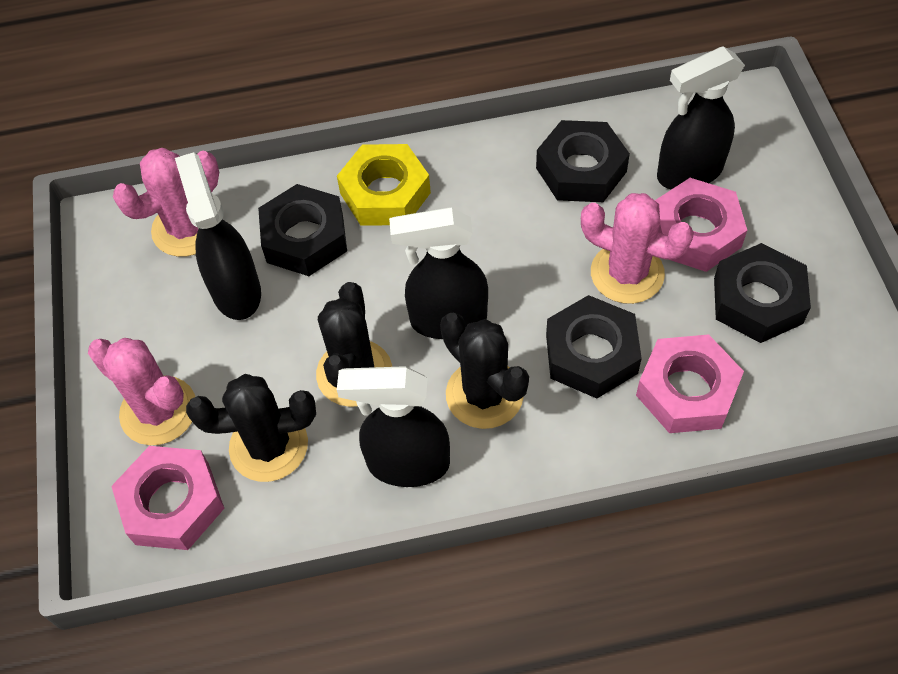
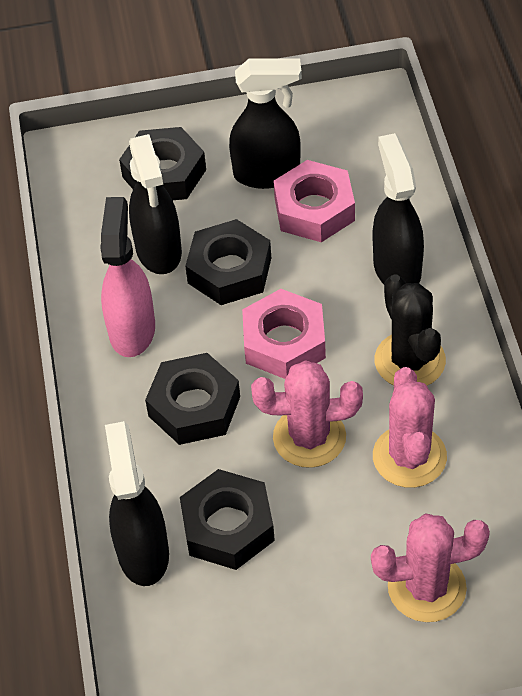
black cactus: [186,374,316,482] [316,282,392,407] [440,313,529,429] = 3 -> [375,274,446,385] = 1
pink nut: [111,446,225,550] [636,334,744,433] [655,178,747,272] = 3 -> [242,289,326,379] [274,160,355,242] = 2
pink spray bottle: none = 0 -> [100,197,155,357] = 1
yellow nut: [337,144,431,226] = 1 -> none = 0

